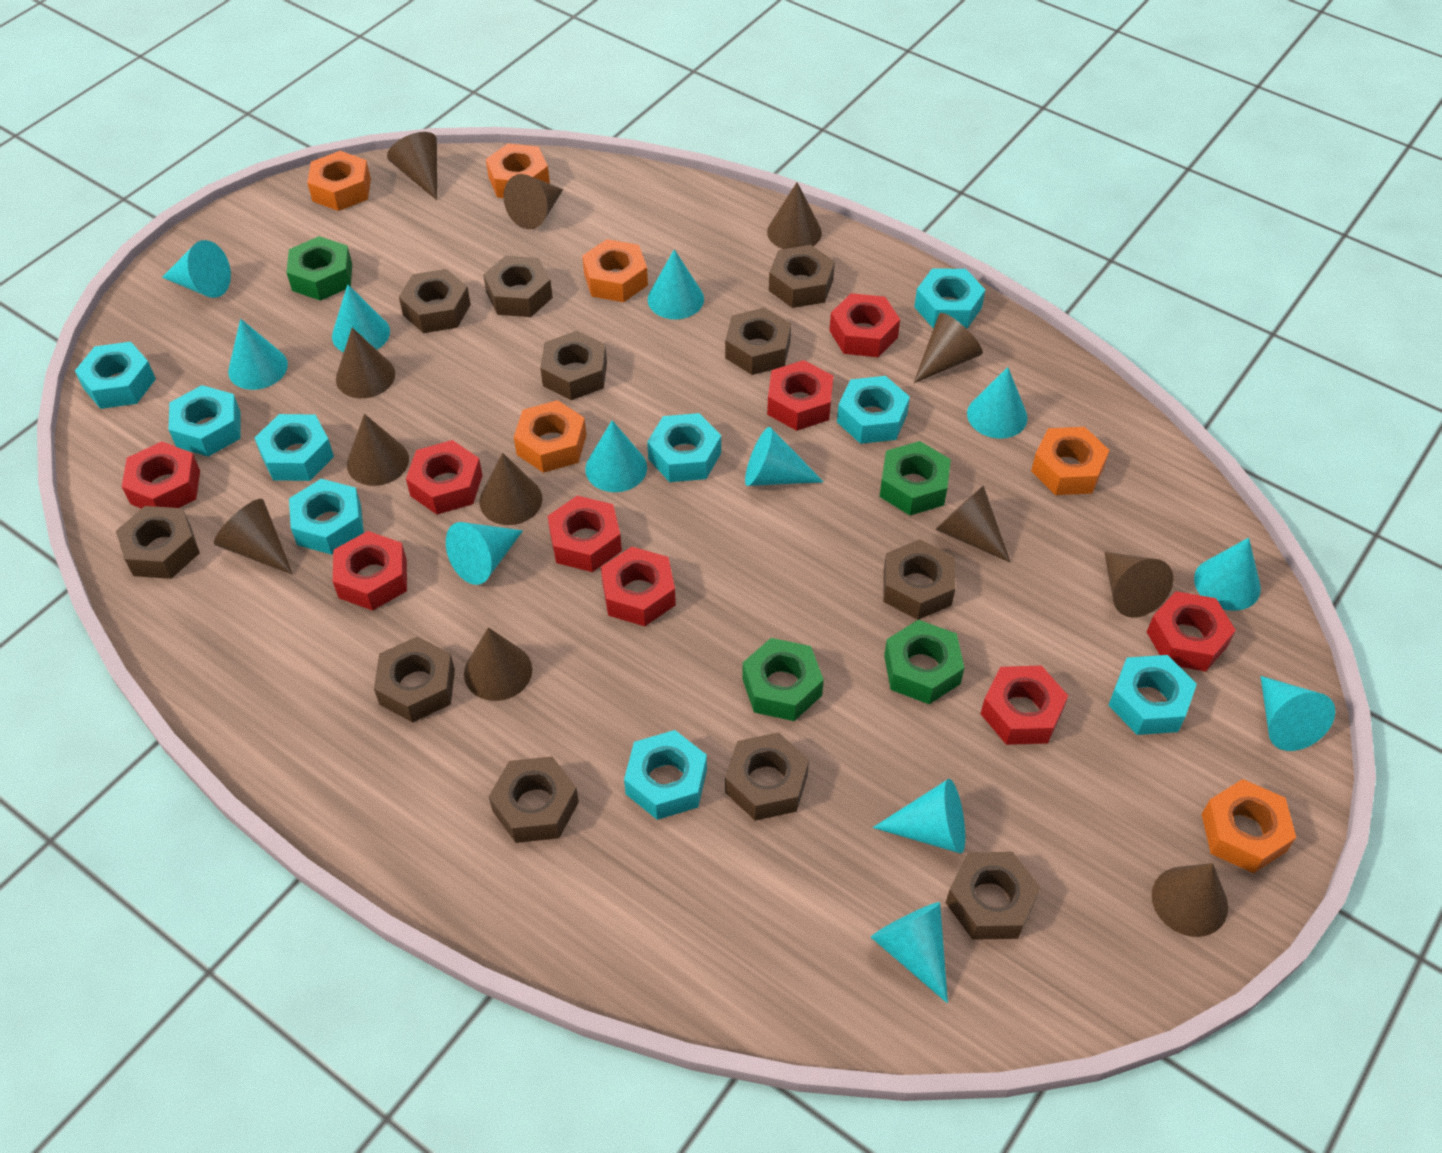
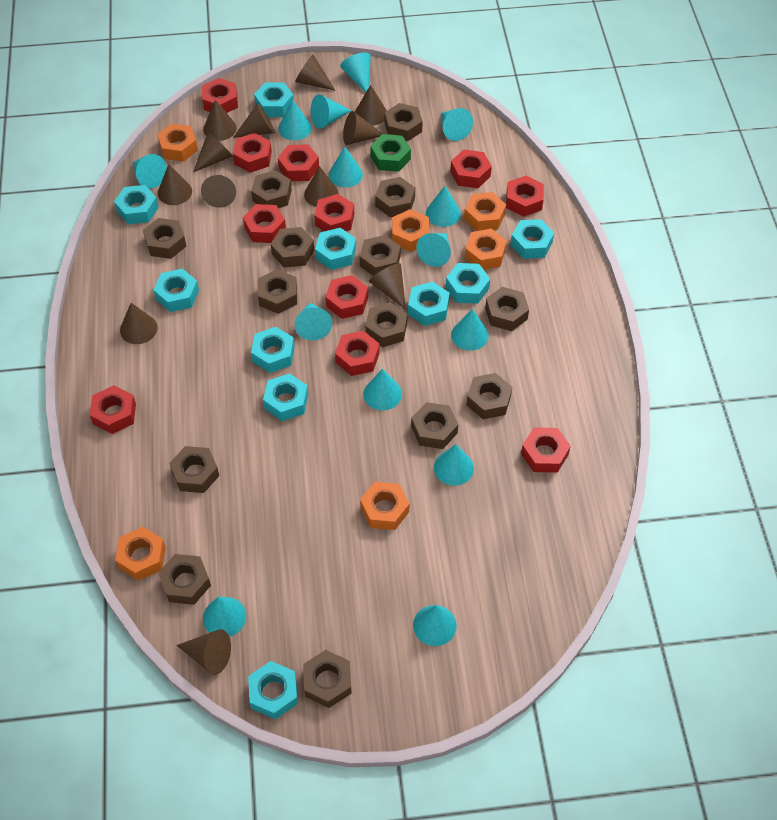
brown nut: [116,506,200,579] [374,637,455,722] [399,269,471,333] [483,256,553,317] [489,756,579,843] [540,331,607,400] [725,308,791,375] [725,732,809,821] [769,245,835,308] [883,539,955,620] [946,852,1041,940] = 11 -> [143,218,186,259] [158,554,211,605] [169,446,219,493] [251,170,292,208] [258,269,297,314] [271,227,314,268] [303,650,352,708] [360,235,401,276] [365,302,408,347] [375,177,415,217] [385,103,423,142] [411,402,458,449] [466,373,512,419] [485,287,529,331] = 14
green nut: [286,236,352,301] [742,638,824,721] [879,441,951,515] [884,620,964,704] = 4 -> [370,134,411,172] = 1
red nut: [122,441,200,509] [333,531,407,611] [406,440,483,515] [548,496,622,572] [601,547,676,626] [767,360,833,431] [829,293,900,357] [981,666,1068,745] [1147,591,1236,672] = 9 -> [90,385,136,434] [202,78,238,113] [233,133,272,173] [243,204,286,243] [278,144,319,181] [315,194,354,231] [326,275,368,319] [335,331,380,376] [450,150,492,188] [506,176,544,217] [521,427,571,473] = 11
turquoise cone: [162,240,231,298] [228,319,288,390] [332,284,390,352] [446,522,523,585] [585,420,647,492] [648,249,704,319] [745,427,824,486] [871,902,948,1003] [873,779,965,853] [967,367,1028,439] [1194,538,1261,611] [1261,676,1335,751] = 12 -> [133,154,167,189] [203,597,246,637] [278,99,312,140] [295,303,332,340] [311,94,351,129] [329,146,363,187] [340,53,371,93] [363,369,402,411] [413,605,457,646] [416,233,451,267] [426,186,461,227] [434,444,474,486] [441,108,473,141] [451,309,489,351] = 14
turquoise nut: [75,342,156,409] [168,385,241,457] [255,414,334,481] [289,479,364,555] [624,730,707,820] [647,413,721,482] [837,376,910,444] [914,268,986,329] [1108,655,1197,735] = 9 -> [114,185,159,224] [153,269,199,312] [248,661,298,719] [251,327,295,373] [254,82,294,117] [263,373,308,421] [315,228,356,270] [408,281,450,326] [446,263,490,304] [511,219,554,259] = 10

